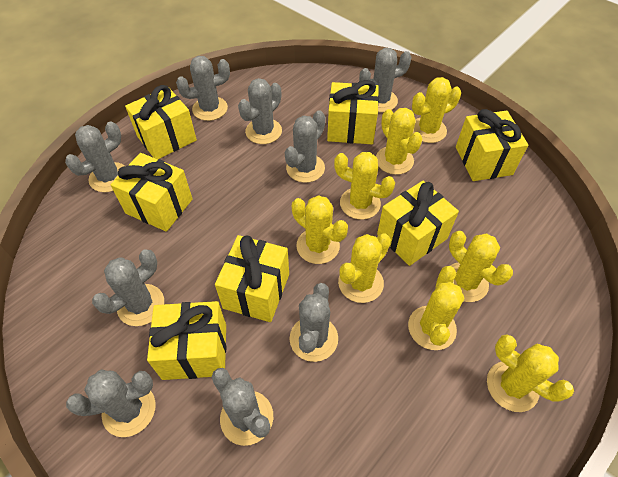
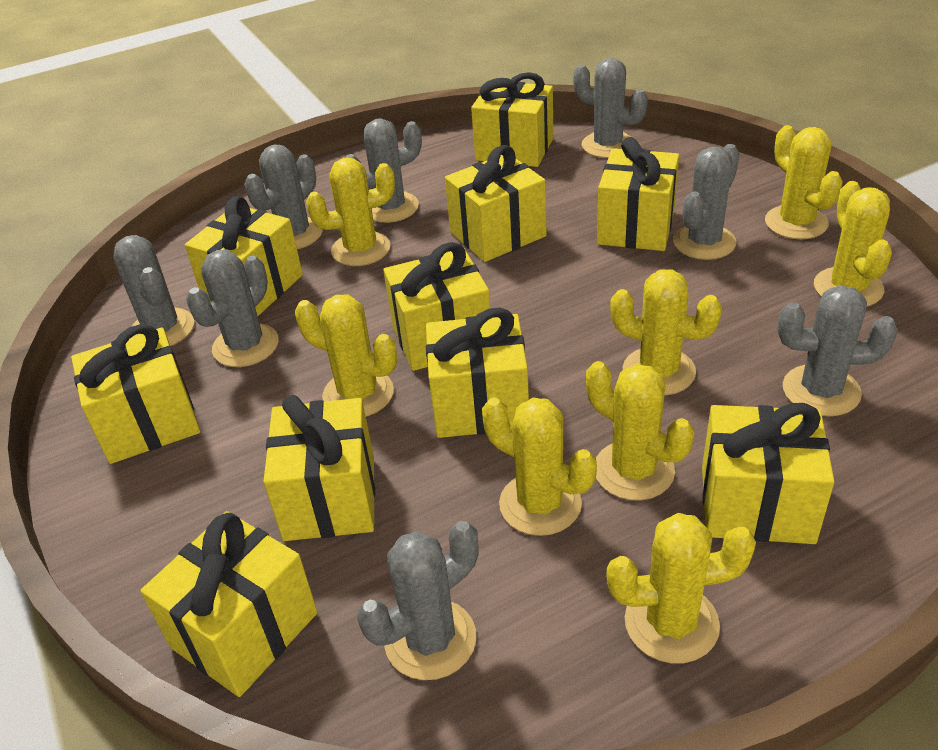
grey cactus: [65,121,124,192] [66,370,156,437] [92,249,164,326] [176,56,230,121] [212,368,273,446] [238,78,282,144] [285,110,325,183] [289,283,338,362] [359,48,412,112] = 9 -> [113,235,194,346] [186,250,279,367] [244,144,323,249] [346,118,422,223] [357,521,479,680] [573,58,648,158] [673,144,740,260] [778,285,898,417] = 8
yellow gift: [111,153,193,232] [125,85,197,159] [147,301,226,380] [215,235,289,322] [327,80,379,144] [377,181,459,266] [456,109,528,181] = 7 -> [71,324,200,464] [140,511,318,697] [185,196,303,316] [263,395,375,541] [383,242,490,371] [426,308,529,438] [445,145,547,262] [471,72,553,167] [597,137,679,251] [702,403,834,544] = 10

